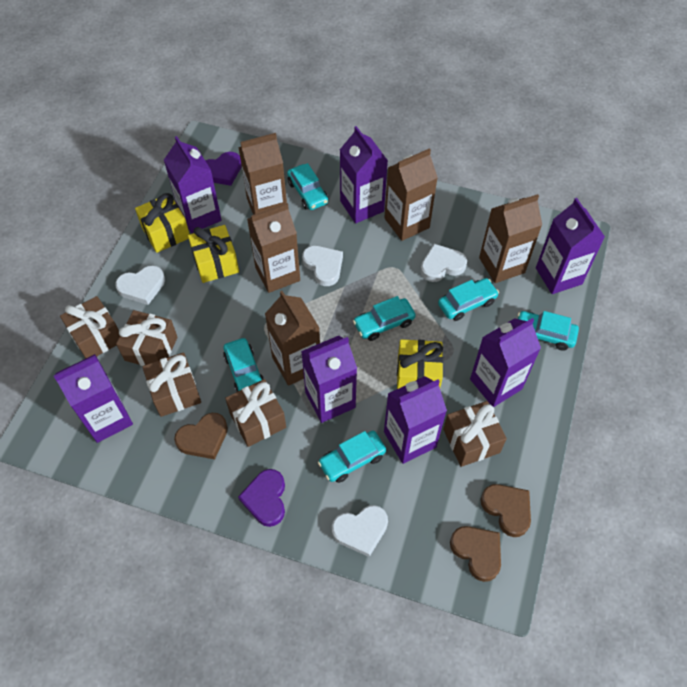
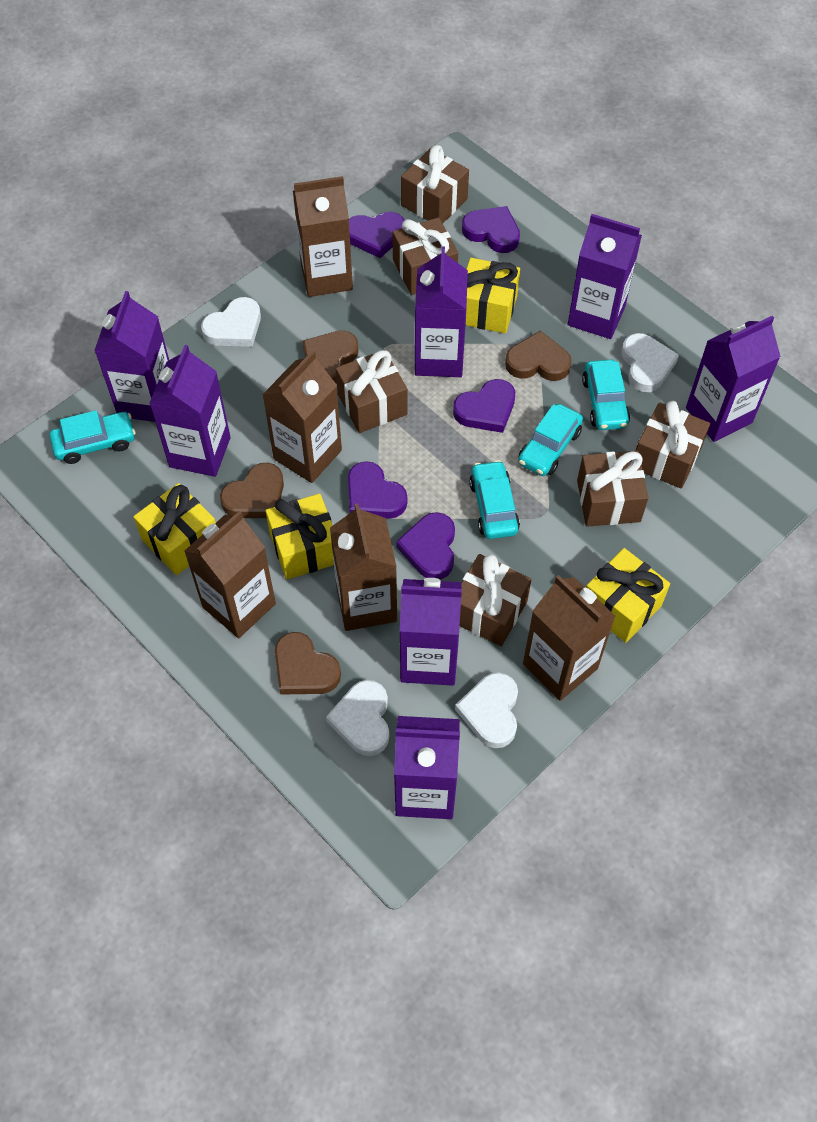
brown gift: [60,296,120,359] [116,310,178,366] [143,352,201,417] [225,379,286,447] [443,401,507,467] = 5 -> [336,350,407,433] [392,217,458,295] [401,145,469,224] [460,554,532,646] [577,451,649,527] [636,401,710,489] = 6
brown heart: [174,413,228,459] [450,526,501,582] [480,484,531,537] = 3 -> [220,463,284,518] [275,632,341,695] [303,330,359,383] [505,330,572,381] = 4
purple heart: [205,152,242,186] [238,469,285,527] = 2 -> [348,461,407,519] [349,212,404,258] [396,512,455,580] [453,379,515,433] [462,206,520,253] = 5
turquoise car: [223,338,264,392] [287,163,328,210] [318,431,386,483] [353,296,416,341] [438,278,499,321] [518,311,579,351] = 6 -> [49,410,136,464] [469,460,520,539] [518,404,583,476] [582,360,630,430] = 4
yellow gift: [135,193,189,253] [188,225,239,283] [397,339,443,389] = 3 -> [133,483,216,575] [266,494,334,580] [466,258,520,334] [586,548,670,643] = 4

